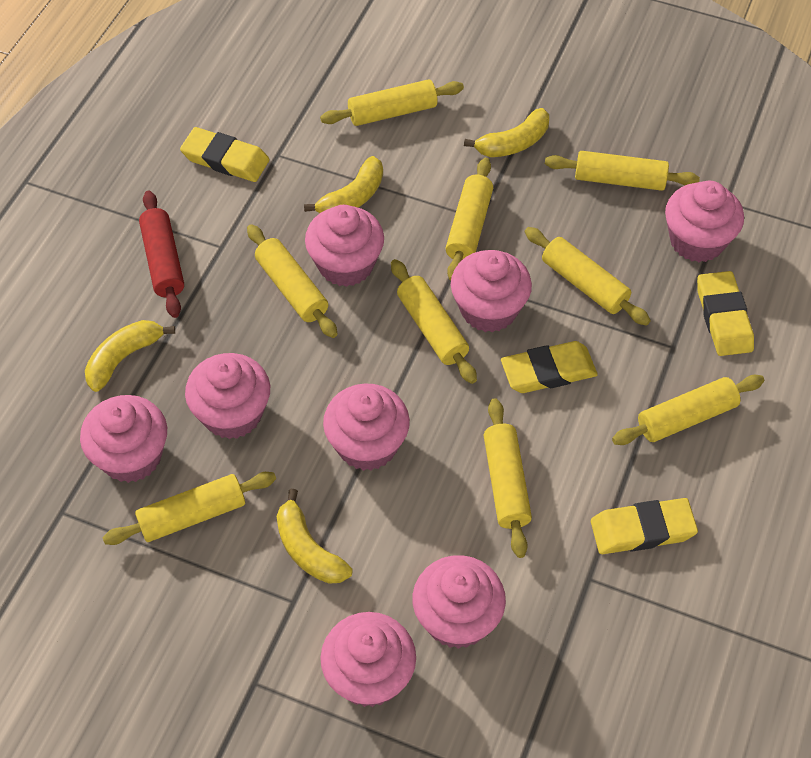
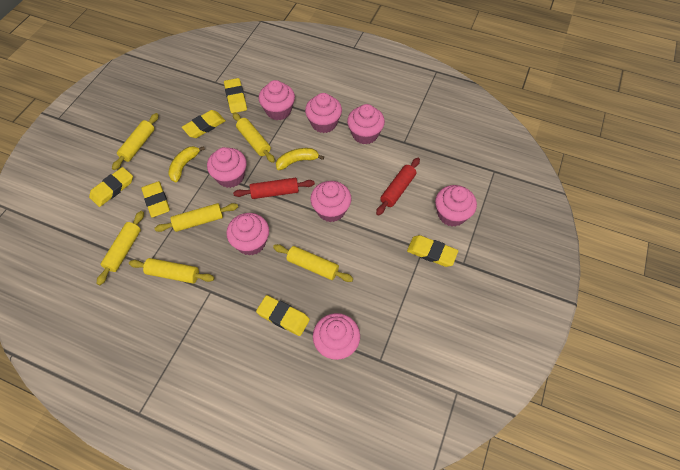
red rolling pin: [139,191,184,318] = 1 -> [233,178,315,199] [376,158,420,215] = 2
yellow banana: [85,320,175,392] [276,489,353,584] [304,156,383,213] [464,108,549,157] = 4 -> [168,146,205,182] [276,148,324,170] = 2
yellow eraser: [180,127,270,182] [501,341,598,393] [591,498,698,554] [697,271,754,356] = 4 -> [89,167,133,207] [141,181,170,218] [182,110,226,138] [224,78,247,113] [256,295,310,336] [407,235,458,267] = 6
yellow rolling pin: [102,472,276,545] [247,224,337,338] [320,79,464,126] [391,259,477,384] [445,158,493,281] [484,398,532,558] [525,227,651,325] [545,151,700,191] [612,375,764,445] = 9 -> [97,211,144,285] [112,113,159,170] [129,258,214,283] [155,203,238,232] [233,112,275,163] [273,244,353,282] = 6

